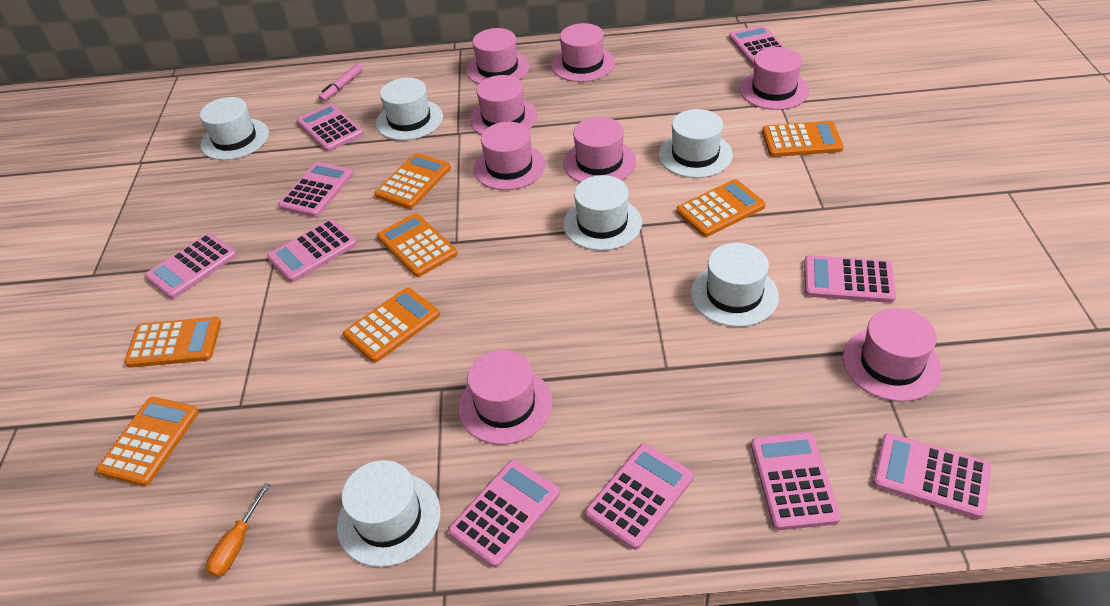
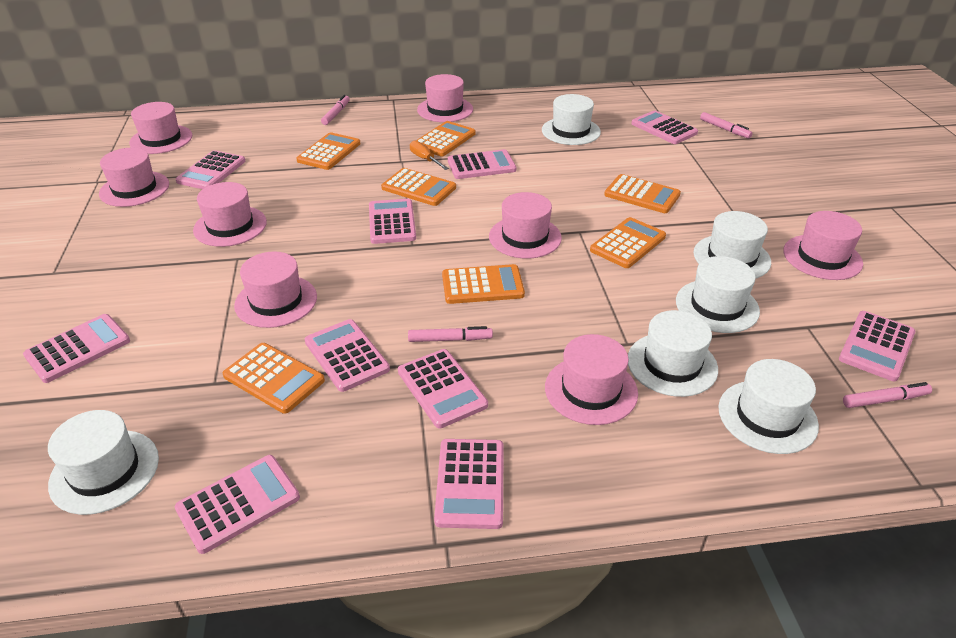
pink marker: [319,63,363,102] = 1 -> [321,95,350,125] [408,326,493,342] [700,112,752,138] [843,382,932,408] = 4

